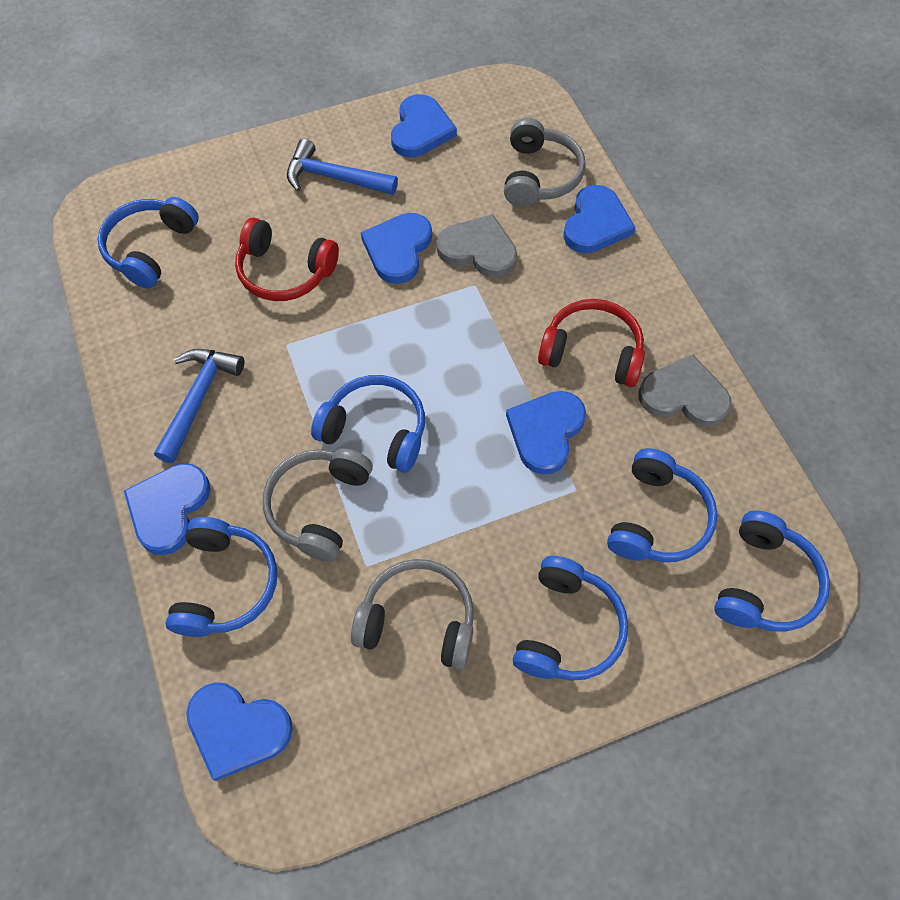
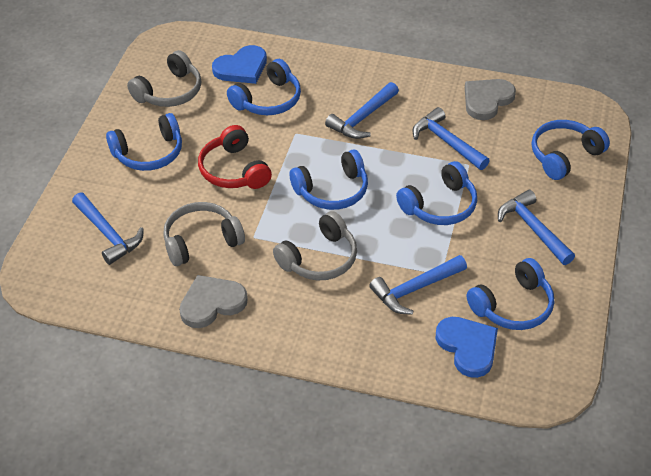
blue hammer: [154,349,244,463] [287,139,398,195] = 2 -> [72,193,144,265] [325,82,399,139] [369,255,467,315] [412,107,490,170] [498,190,575,265] = 5
blue heart: [124,463,210,555] [186,682,293,781] [361,213,432,284] [391,94,457,157] [506,391,586,475] [563,185,635,253] = 6 -> [212,45,267,84] [435,317,498,378] = 2
red headphones: [235,218,339,301] [538,299,645,387] = 2 -> [198,125,272,189] = 1

